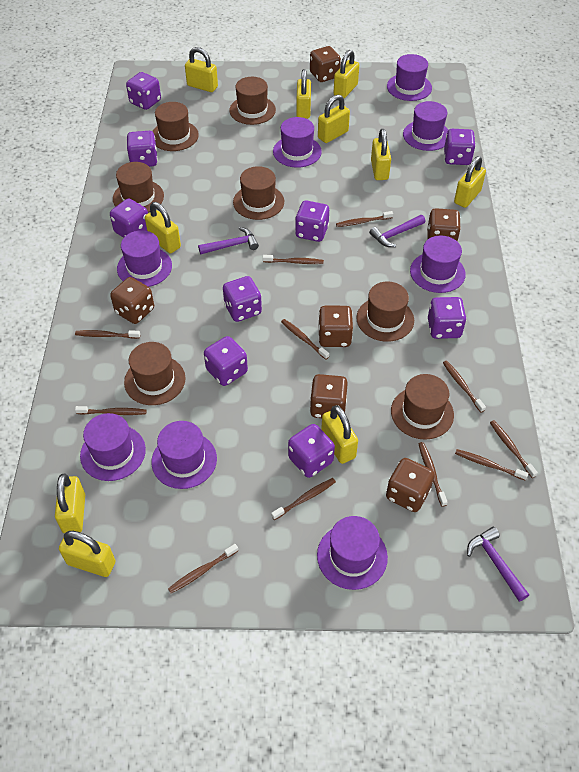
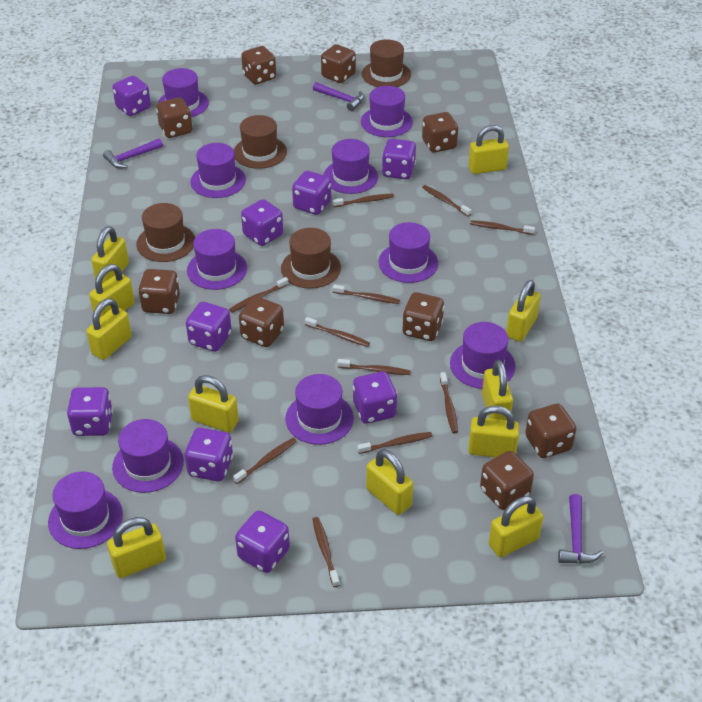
brown dice: [110,277,154,324] [310,46,341,82] [310,374,348,418] [318,306,353,347] [386,458,435,512] [427,208,461,242] = 6 -> [138,269,180,314] [156,98,193,138] [239,297,284,347] [241,46,276,84] [321,44,356,83] [402,292,444,341] [422,112,458,153] [480,451,534,510] [525,404,576,458] = 9
brown hat: [113,162,164,213] [124,342,186,405] [152,102,199,151] [229,77,276,125] [233,166,284,220] [356,281,414,342] [391,374,454,440] = 7 -> [136,203,195,262] [234,115,287,169] [281,228,341,289] [362,39,411,87] = 4
purple hat: [80,413,146,481] [117,230,172,287] [151,421,217,489] [273,117,322,168] [317,516,388,590] [387,54,432,101] [403,101,448,151] [410,236,466,293] = 8 -> [48,472,123,549] [112,419,184,493] [158,68,209,117] [187,229,247,290] [190,143,246,198] [285,374,354,445] [323,139,378,194] [361,86,413,137] [379,222,438,283] [450,322,516,389] = 10
yellow padlock: [55,474,85,534] [59,531,116,577] [145,202,181,253] [185,47,218,92] [296,69,311,119] [318,95,350,143] [321,405,358,464] [334,50,359,98] [371,129,391,180] [454,156,486,208] = 10 -> [86,298,132,360] [89,264,135,318] [91,226,129,284] [107,517,166,578] [188,375,239,432] [366,449,413,515] [468,125,509,174] [468,406,520,458] [482,360,513,420] [489,496,543,557] [506,280,541,342] = 11

